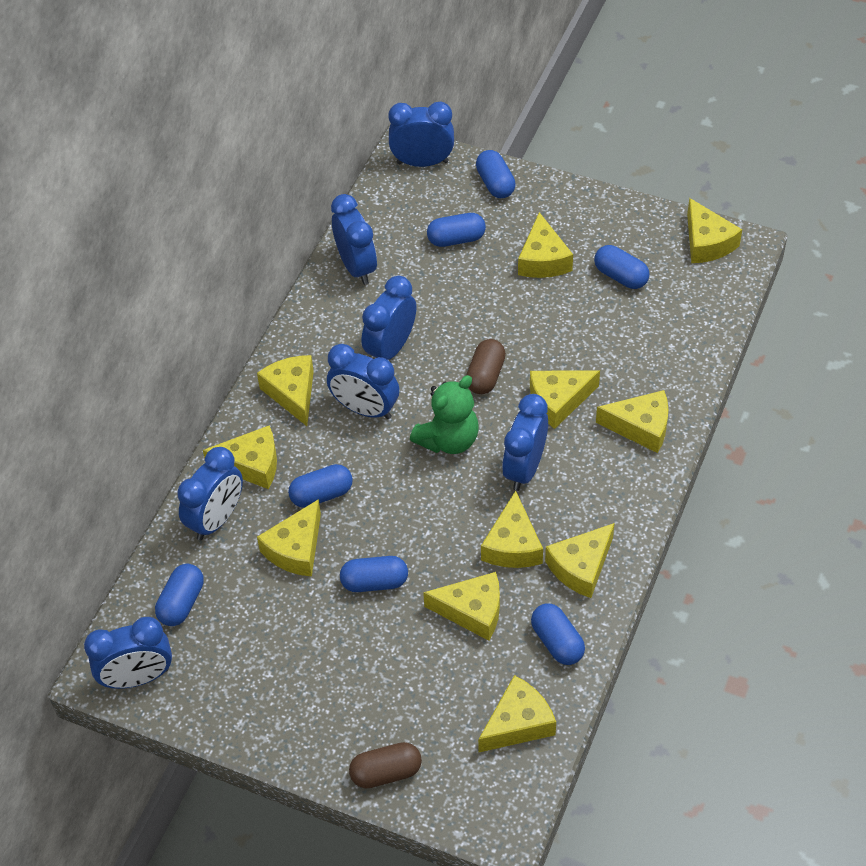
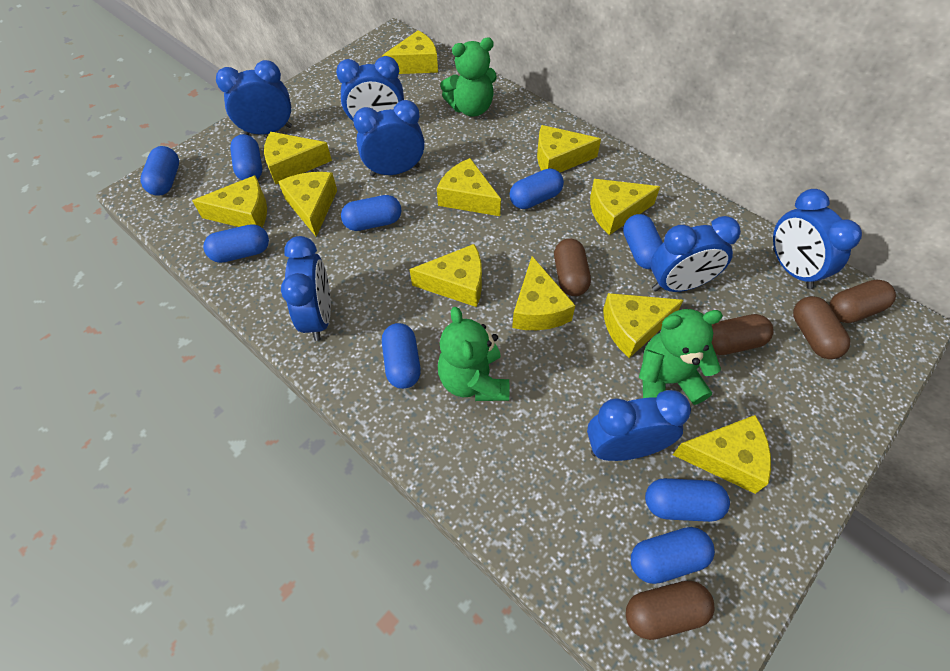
blue capsule: [155,564,204,626] [288,464,353,508] [340,556,408,592] [427,213,486,247] [476,150,516,198] [531,603,585,665] [594,245,650,289] = 7 -> [140,146,179,196] [203,224,269,263] [230,134,262,180] [341,195,402,231] [382,323,421,389] [510,168,564,209] [623,214,663,269] [631,527,715,584] [645,478,730,522] = 9
brown capsule: [349,742,422,788] [467,339,506,395] = 2 -> [554,238,591,296] [626,581,715,640] [711,314,774,355] [793,296,850,359] [829,279,896,323] = 5
green teddy bear: [410,375,479,454] = 1 -> [438,307,509,401] [440,37,497,117] [639,309,723,405] = 3

